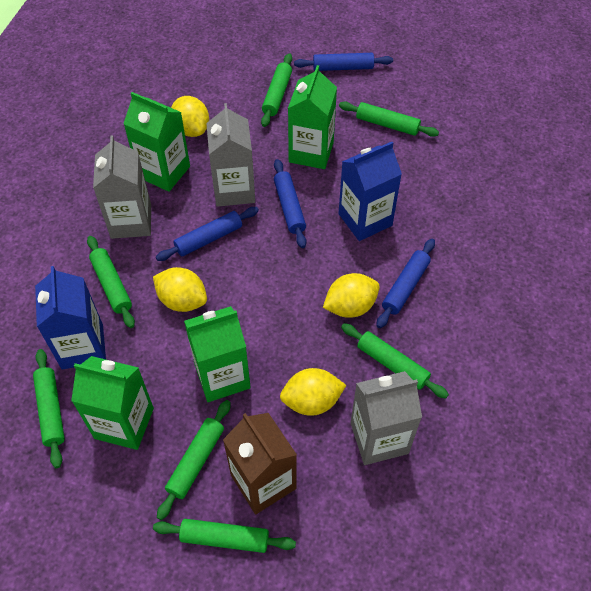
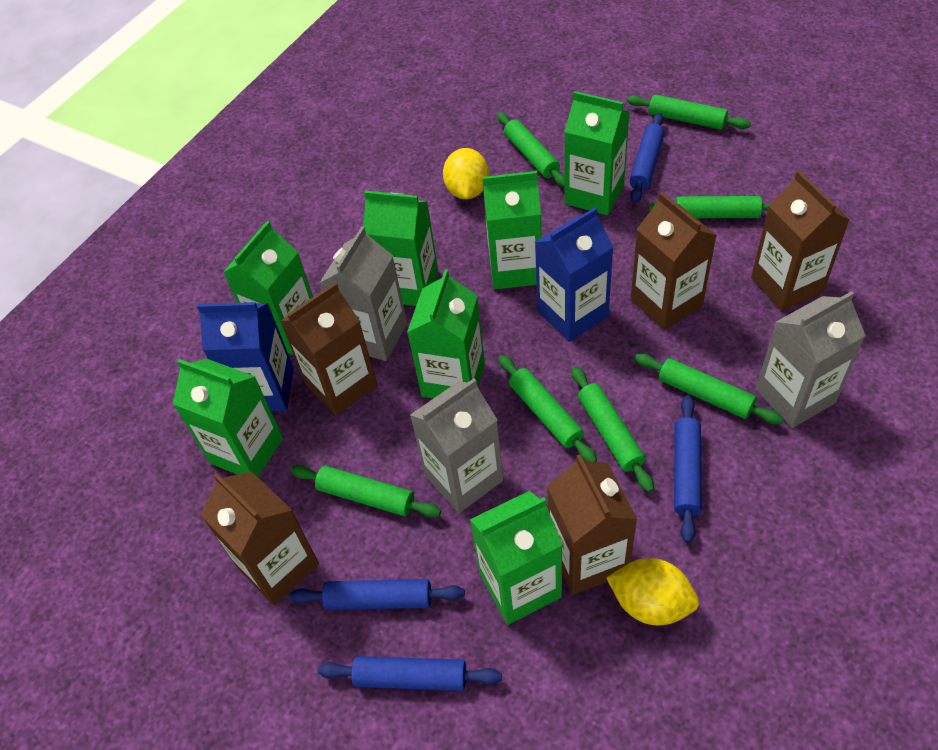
brown carton: [223,413,297,514] = 1 -> [200,472,319,605] [281,282,378,416] [547,454,637,595] [631,192,717,330] [751,171,850,311] = 5
green carton: [71,356,154,450] [123,92,190,192] [184,306,251,402] [288,65,337,169] = 4 -> [173,359,283,477] [223,221,313,355] [363,191,438,306] [407,269,485,399] [470,491,562,625] [483,171,542,289] [564,91,630,215] = 7
yellow lemon: [153,267,207,312] [171,96,209,137] [280,368,346,416] [323,273,380,318] = 4 -> [443,148,489,199] [606,558,699,625] = 2

